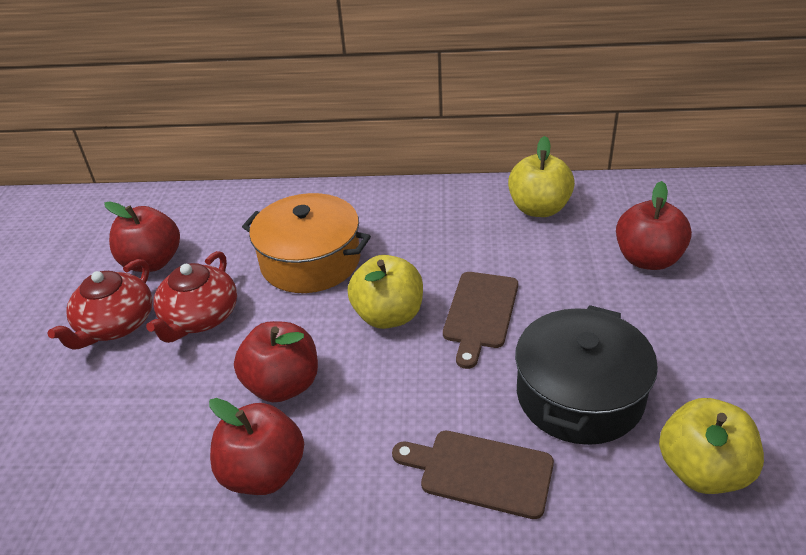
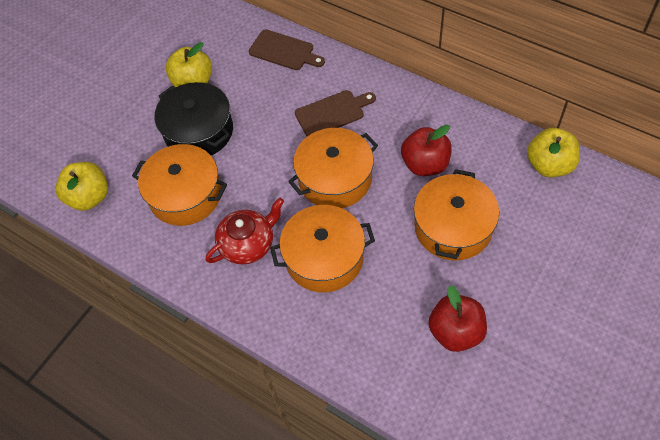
orange pot: [242,193,371,293] = 1 -> [132,144,227,226] [270,205,375,292] [288,128,378,208] [414,169,499,261] = 4
red apple: [104,201,180,272] [209,398,304,495] [234,321,318,402] [616,181,692,270] = 4 -> [401,125,452,176] [428,285,487,352] = 2
red teapot: [47,259,153,350] [146,251,237,343] = 2 -> [206,198,284,264] = 1

